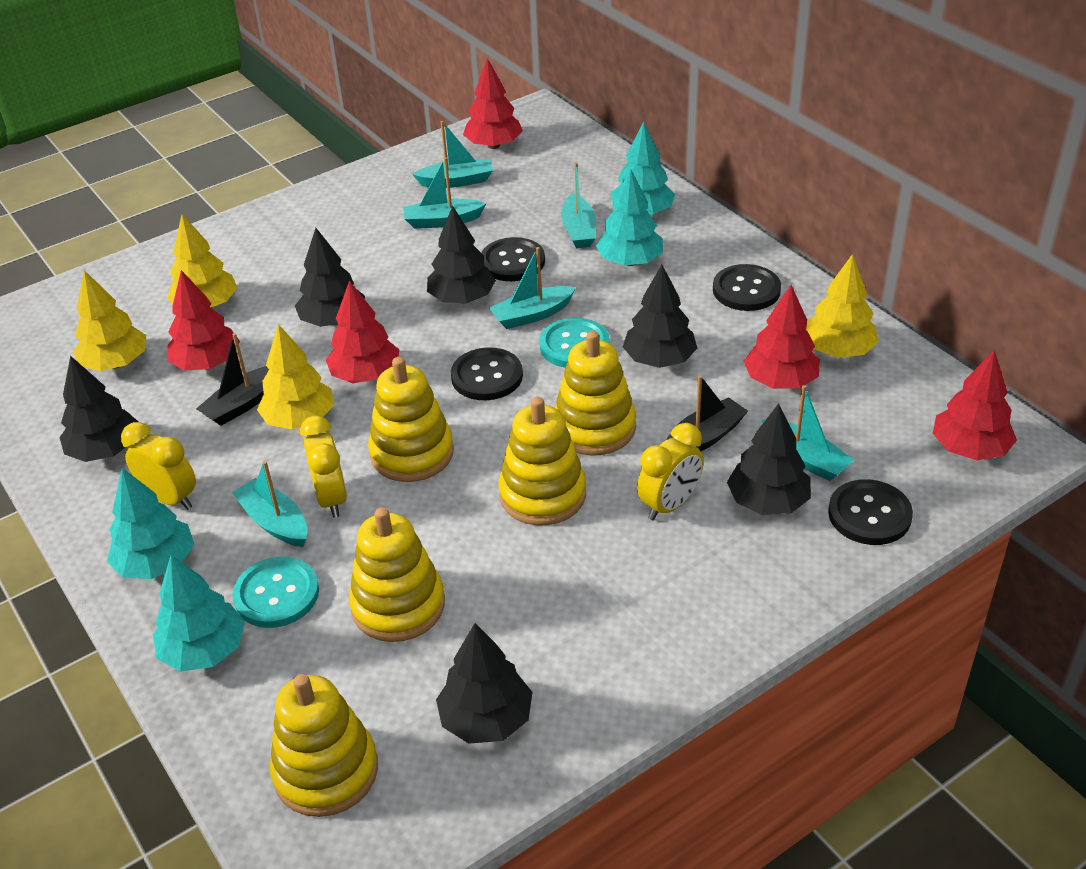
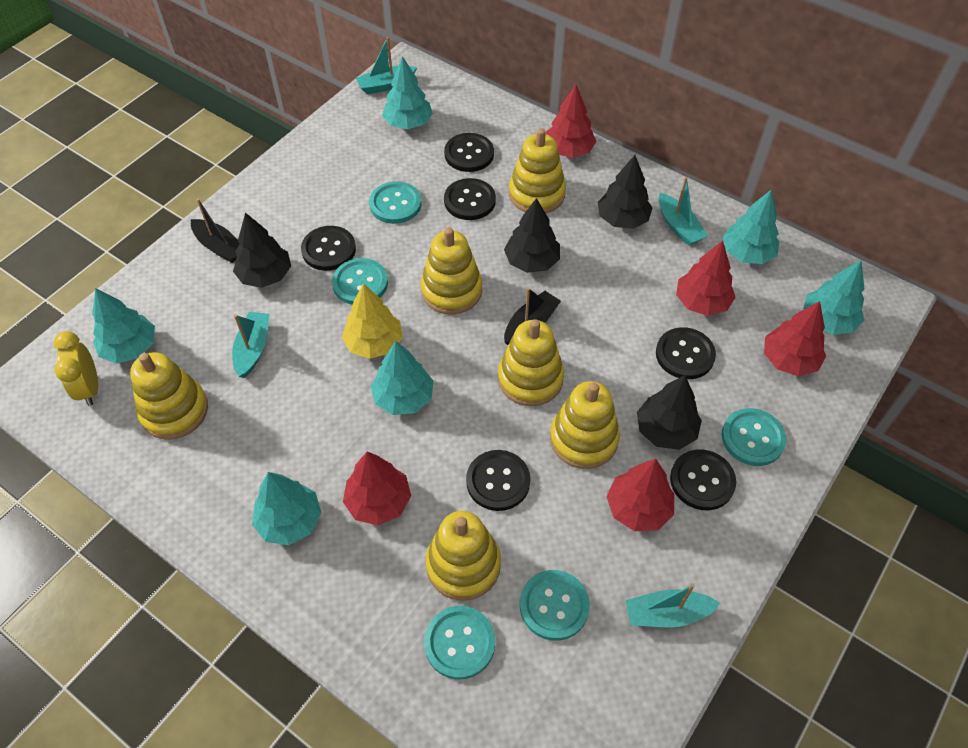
black button: [451,347,523,400] [481,237,545,281] [713,264,781,311] [828,479,913,545] = 4 -> [301,226,356,271] [444,133,494,172] [444,178,496,220] [466,450,530,511] [656,327,716,379] [670,449,736,510] = 6
black tree: [60,356,138,462] [295,228,365,327] [427,206,496,303] [436,623,533,744] [623,265,697,368] [727,403,811,515] = 6 -> [233,213,291,288] [504,198,560,273] [598,155,652,229] [637,375,702,450] = 4
turquoise boat: [232,461,307,547] [403,157,487,229] [412,121,493,188] [489,247,576,329] [561,162,596,248] [761,385,854,481] = 6 -> [232,312,269,378] [356,37,417,94] [626,583,721,627] [659,177,708,246] = 4
turquoise button: [233,556,319,628] [539,318,610,368] = 2 -> [332,258,388,305] [369,182,421,224] [424,606,495,680] [520,570,590,641] [722,408,786,466] = 5
turquoise tree: [107,468,194,579] [153,555,245,672] [596,169,663,266] [611,122,675,214] = 4 -> [92,288,155,364] [252,472,322,545] [371,341,434,415] [382,56,433,129] [722,190,780,264] [803,260,864,335] = 6
yellow clock: [121,422,196,510] [300,415,347,518] [637,423,704,520] = 3 -> [54,331,98,406] = 1
yellow stacking toy: [270,674,378,817] [349,507,445,642] [368,357,454,482] [498,397,586,526] [555,331,636,456] = 5 -> [130,352,208,439] [421,227,482,315] [426,511,501,601] [498,319,564,406] [509,128,566,213] [550,381,620,469] = 6
yellow tree: [73,270,146,371] [167,214,237,308] [257,324,334,430] [806,254,879,358] = 4 -> [342,283,402,359] = 1

